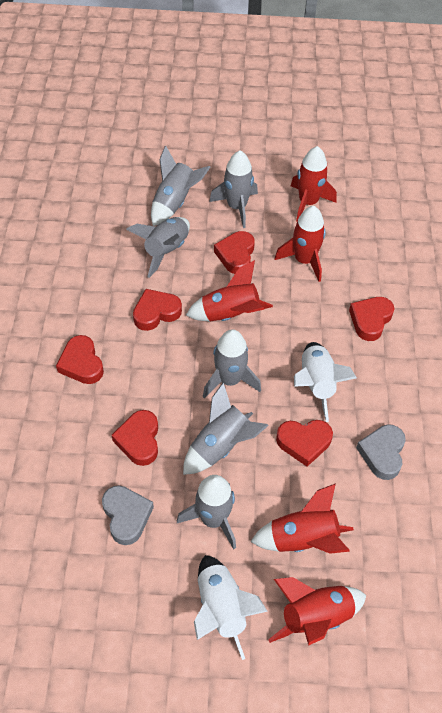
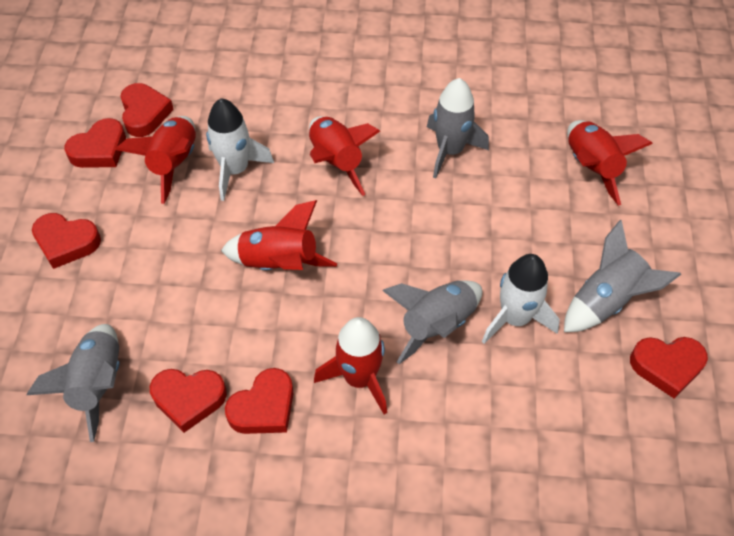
grey heart: [102,486,154,545] [356,424,406,480] = 2 -> none = 0
grey rocket: [126,217,190,278] [151,146,210,226] [177,475,236,549] [183,383,269,475] [203,329,261,398] [209,150,258,228] = 6 -> [27,324,120,442] [382,281,482,364] [427,78,489,179] [564,220,681,332] = 4

